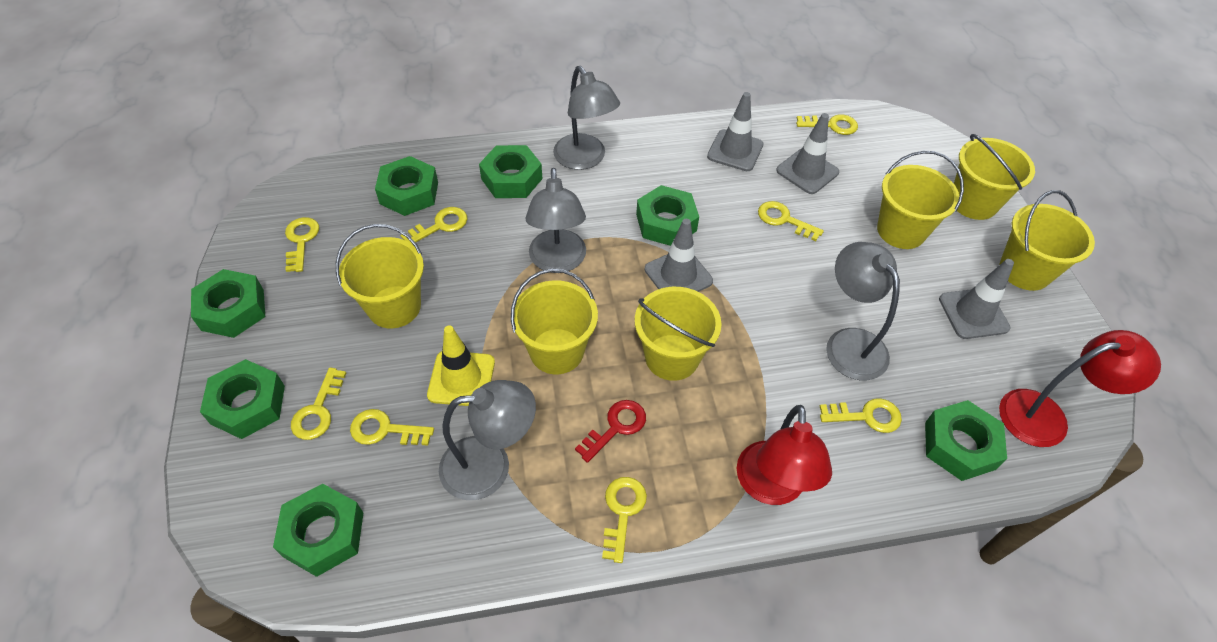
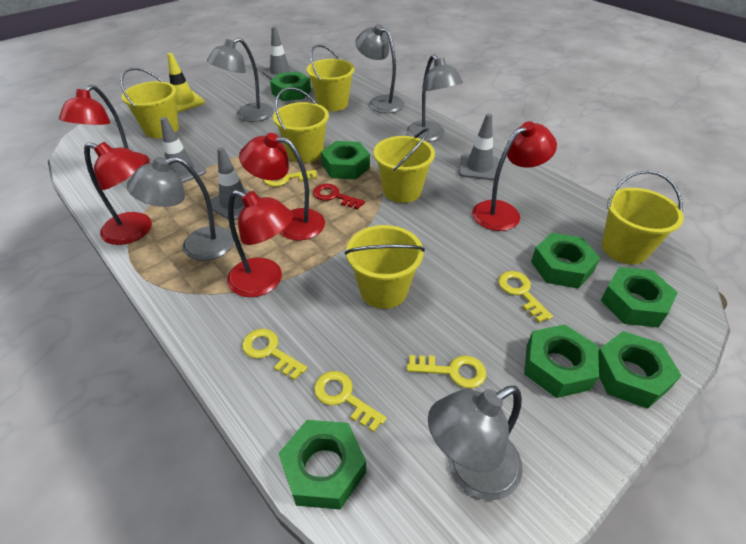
grey lamp: [439,380,536,500] [525,168,586,273] [553,66,620,170] [826,242,900,380] = 4 -> [127,157,234,261] [207,38,274,122] [355,24,405,113] [406,55,463,142] [428,386,523,501] = 5
red lamp: [737,405,832,505] [999,330,1161,447] = 2 -> [59,85,150,165] [84,142,152,245] [227,190,294,297] [239,133,325,241] [472,121,557,231] = 5
yellow key: [285,217,319,272] [291,368,346,440] [350,409,434,446] [400,207,467,244] [602,477,647,563] [758,201,824,241] [796,114,858,135] [820,398,902,433] = 8 -> [242,329,307,380] [264,170,317,187] [314,371,387,432] [407,355,486,388] [498,271,553,323] = 5

